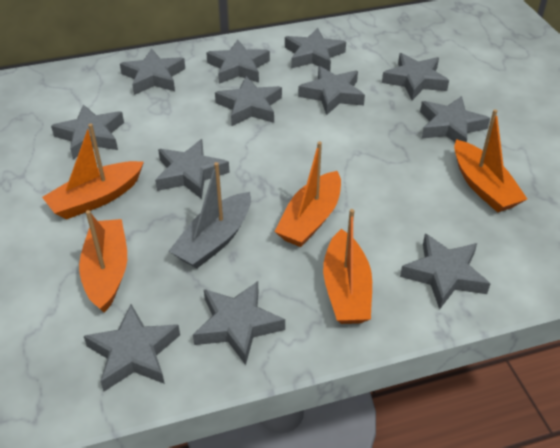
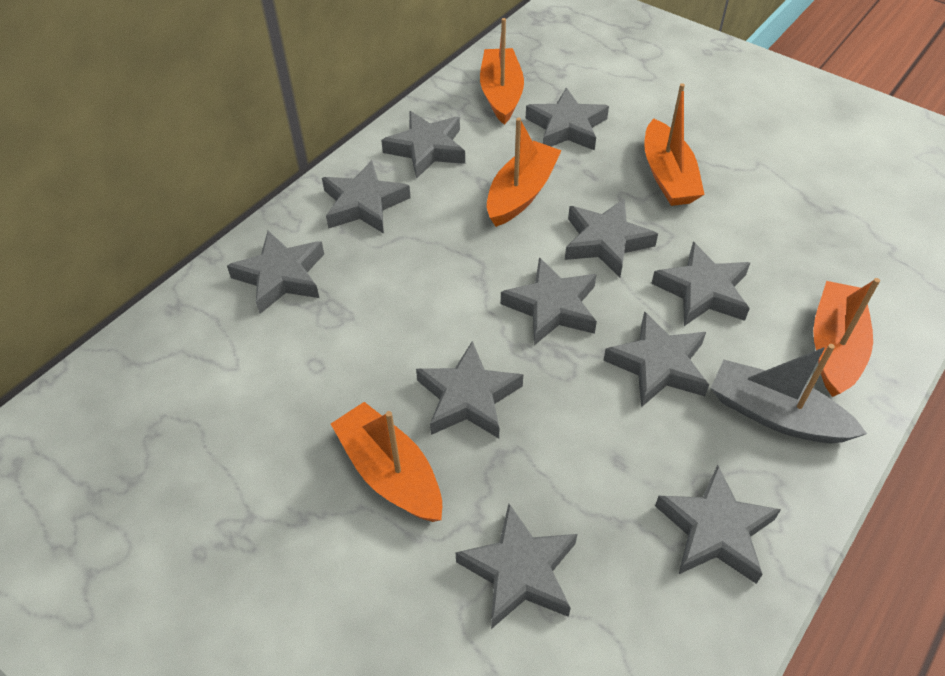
grey star: [51,104,124,159] [84,304,180,391] [120,48,185,95] [155,139,230,199] [193,281,285,365] [206,39,270,84] [215,76,282,126] [285,28,346,71] [298,66,365,115] [382,53,449,100] [400,234,491,310] [420,96,490,142] = 12 -> [227,231,324,314] [322,160,411,233] [381,111,465,179] [416,341,523,438] [455,504,577,629] [501,257,597,345] [526,88,609,151] [565,199,658,278] [603,311,709,407] [651,242,750,326] [655,465,781,584] = 11

